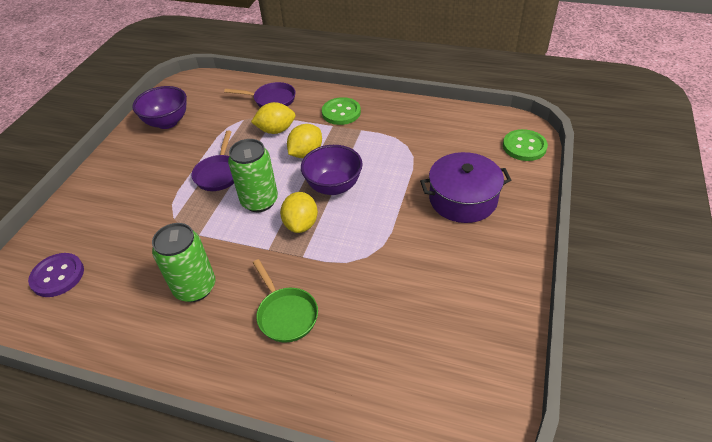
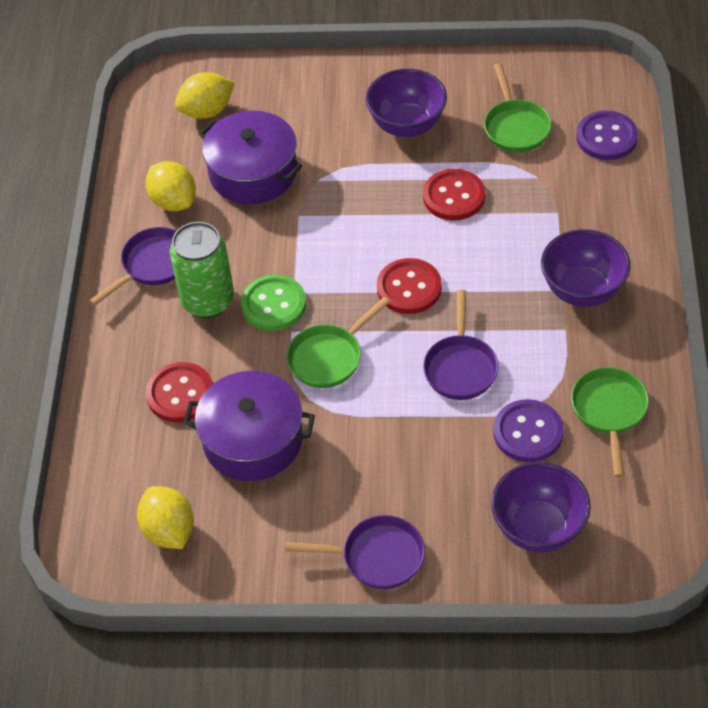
green button: [322,97,361,125] [503,129,548,161] = 2 -> [241,275,306,331] = 1
green can: [152,223,215,302] [228,139,278,212] = 2 -> [170,222,234,318] = 1
green pan: [253,259,318,343] = 1 -> [286,297,390,388] [484,63,551,153] [571,367,649,477] = 3
purple bowl: [132,86,187,129] [301,145,363,195] = 2 -> [366,69,447,137] [491,462,591,553] [541,229,631,307] = 3
purple button: [28,253,84,297] = 1 -> [493,399,564,462] [576,111,638,160] = 2
purple pan: [192,131,234,191] [224,82,296,108] = 2 -> [89,227,177,306] [285,515,425,589] [423,290,499,400] = 3
purple pot: [420,152,511,223] = 1 -> [183,371,315,481] [199,111,302,204] = 2
red button: none = 0 -> [146,362,213,422] [377,258,442,314] [423,169,485,220] = 3

